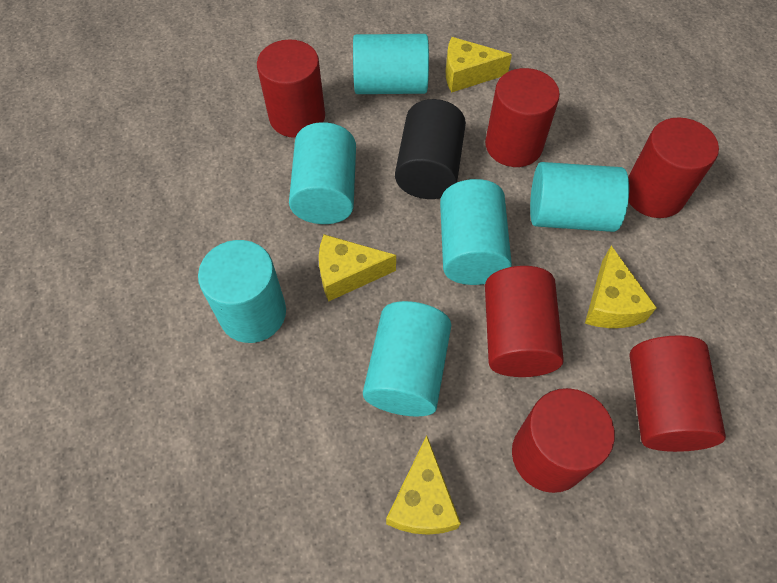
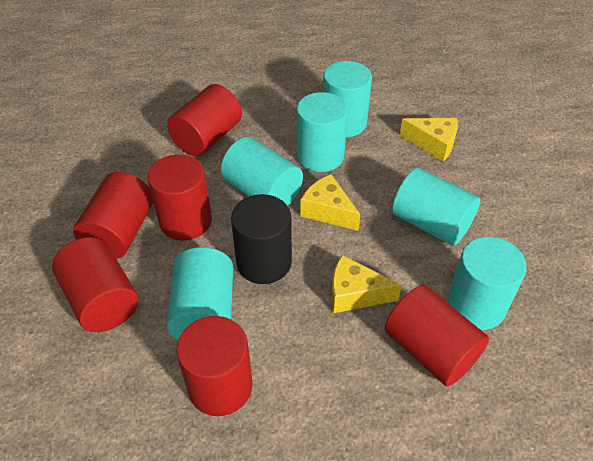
yellow cheese: [319,234,396,301] [386,435,461,535] [446,37,512,93] [585,246,657,328] = 4 -> [300,174,360,231] [331,255,402,313] [400,118,458,162] = 3

